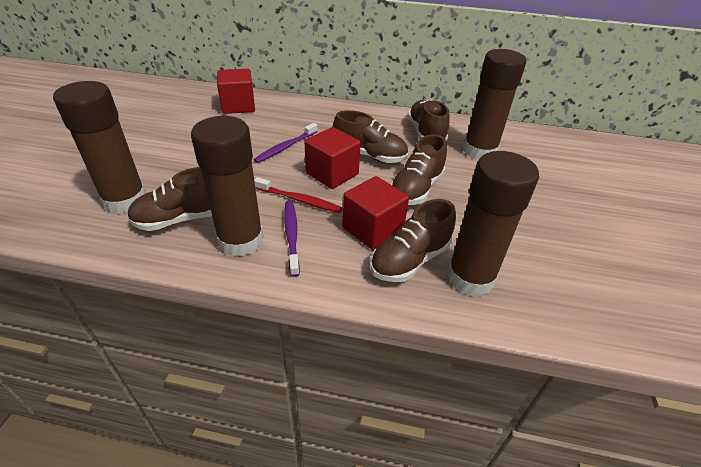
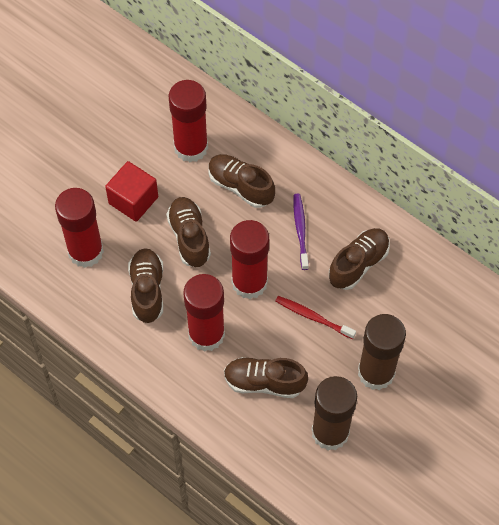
brown glue stick: [53,81,146,214] [191,116,264,257] [447,151,539,296] [463,49,526,159] = 4 -> [312,376,357,450] [358,314,406,390] = 2
purple toothbrush: [253,123,318,163] [284,201,300,277] = 2 -> [294,194,309,270] = 1
red cube: [217,69,255,114] [304,127,361,189] [343,176,409,250] = 3 -> [105,161,158,222] = 1
red glue stick: none = 0 -> [55,188,104,268] [169,80,208,162] [183,274,225,352] [230,220,269,299] = 4

